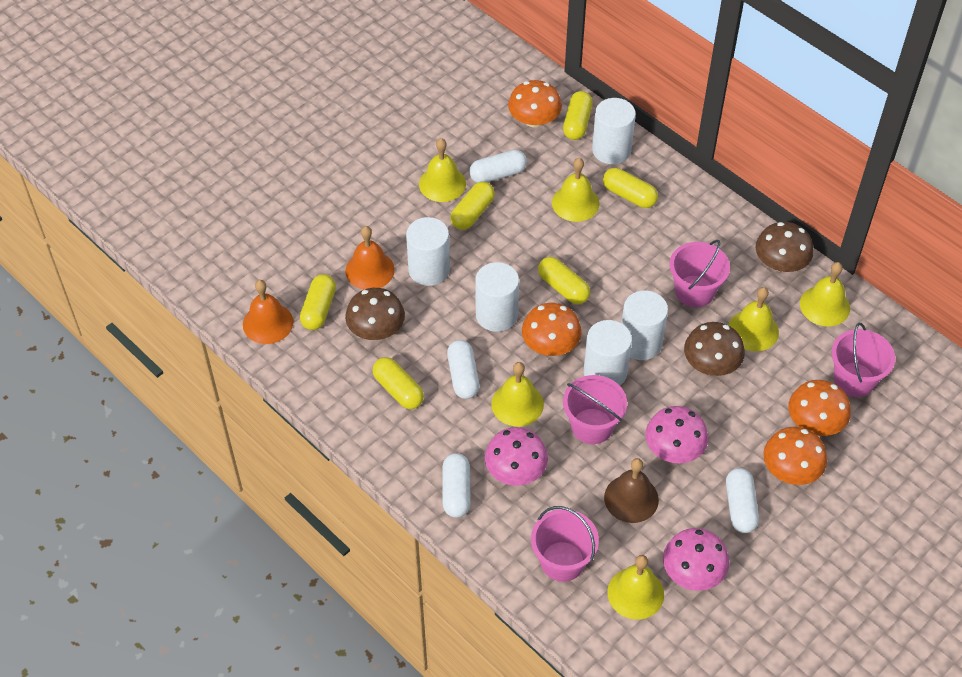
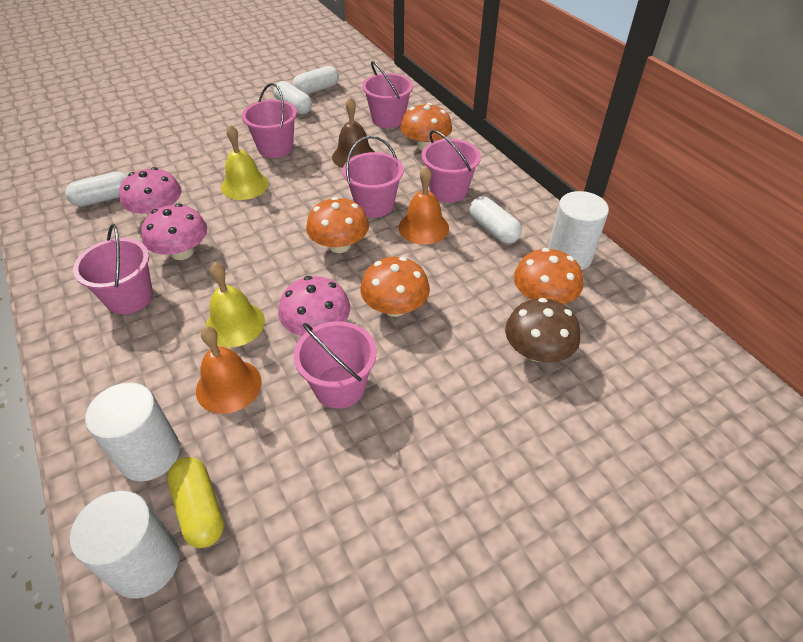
brown mushroom: [345,288,405,340] [684,322,745,376] [756,222,814,272] = 3 -> [505,298,580,363] = 1
pink bucket: [531,506,599,582] [563,375,627,444] [669,240,730,307] [832,323,895,397] = 4 -> [73,224,153,314] [242,83,297,158] [294,321,376,409] [343,136,404,218] [362,61,413,128] [422,130,481,202] = 6
white cylinder: [406,217,450,286] [475,262,519,332] [584,320,632,386] [592,98,636,164] [622,290,668,360] = 5 -> [70,491,180,599] [85,382,180,481] [548,191,609,270] = 3
yellow bell: [419,138,466,202] [492,362,544,427] [552,158,600,222] [607,555,664,619] [729,287,779,351] [800,262,850,326] = 6 -> [205,263,265,347] [221,125,269,200] = 2
yellow capsule: [300,274,336,330] [372,357,424,409] [450,181,495,230] [538,257,590,304] [563,91,593,140] [603,168,658,208] = 6 -> [167,457,224,548] = 1

